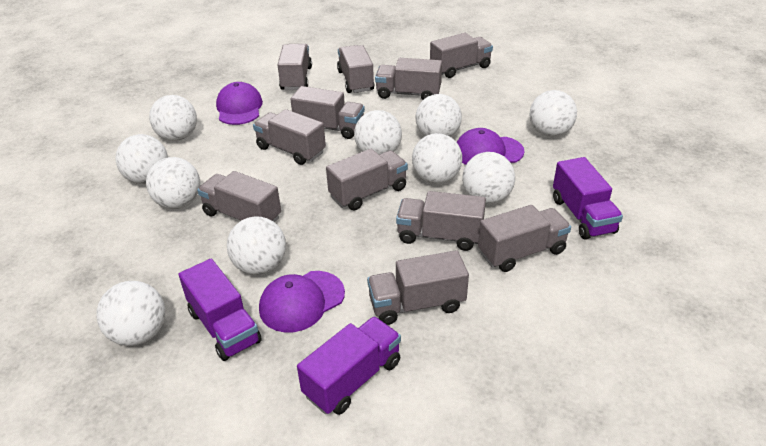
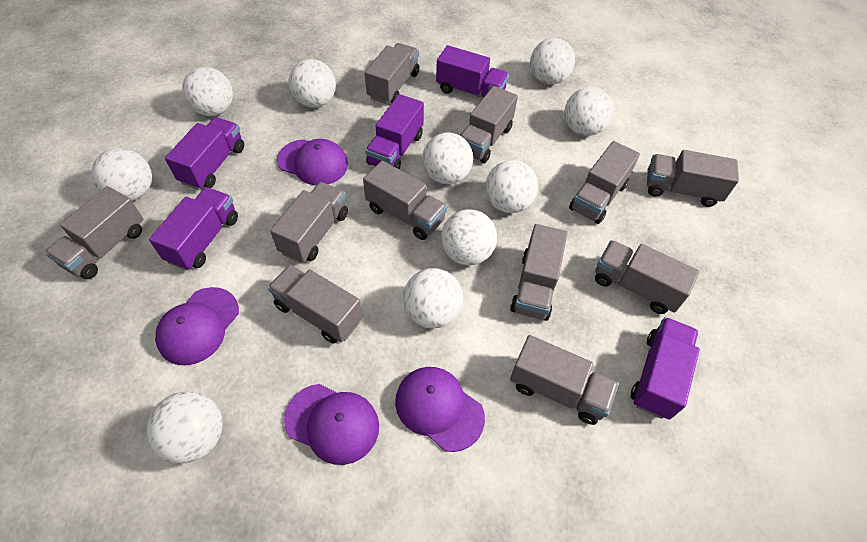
purple cap: [216,82,263,125] [259,271,345,332] [457,128,525,165] = 3 -> [155,287,239,365] [277,139,348,185] [284,384,379,465] [395,367,485,452] = 4
purple truck: [179,259,262,361] [297,316,401,415] [553,157,623,240] = 3 -> [149,187,238,271] [165,117,244,190] [365,94,424,169] [436,45,509,98] [631,317,700,420] = 5

